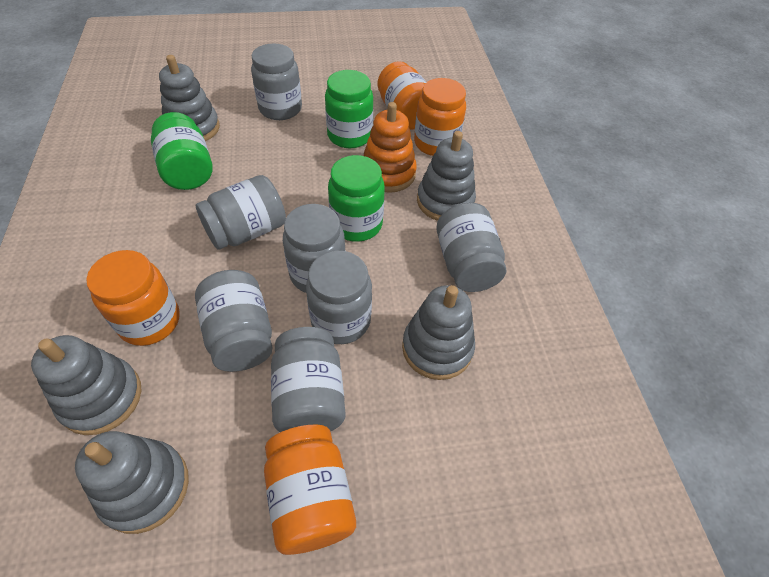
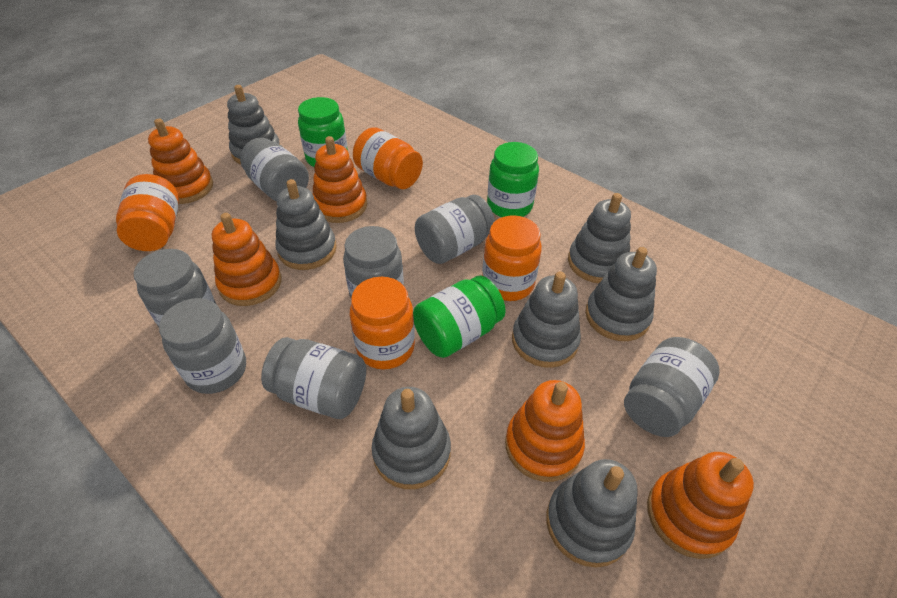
grey stacking toy: [31,335,142,435] [75,431,189,534] [159,55,220,141] [402,285,475,380] [417,131,476,221] = 5 -> [227,85,280,164] [275,179,337,270] [372,387,451,489] [512,271,581,368] [546,459,638,568] [568,193,631,283] [585,247,657,341] = 7
orange stacking toy: [363,102,417,193] = 1 -> [148,119,213,204] [212,213,281,306] [313,136,367,223] [505,380,585,482] [647,452,754,559] = 5

